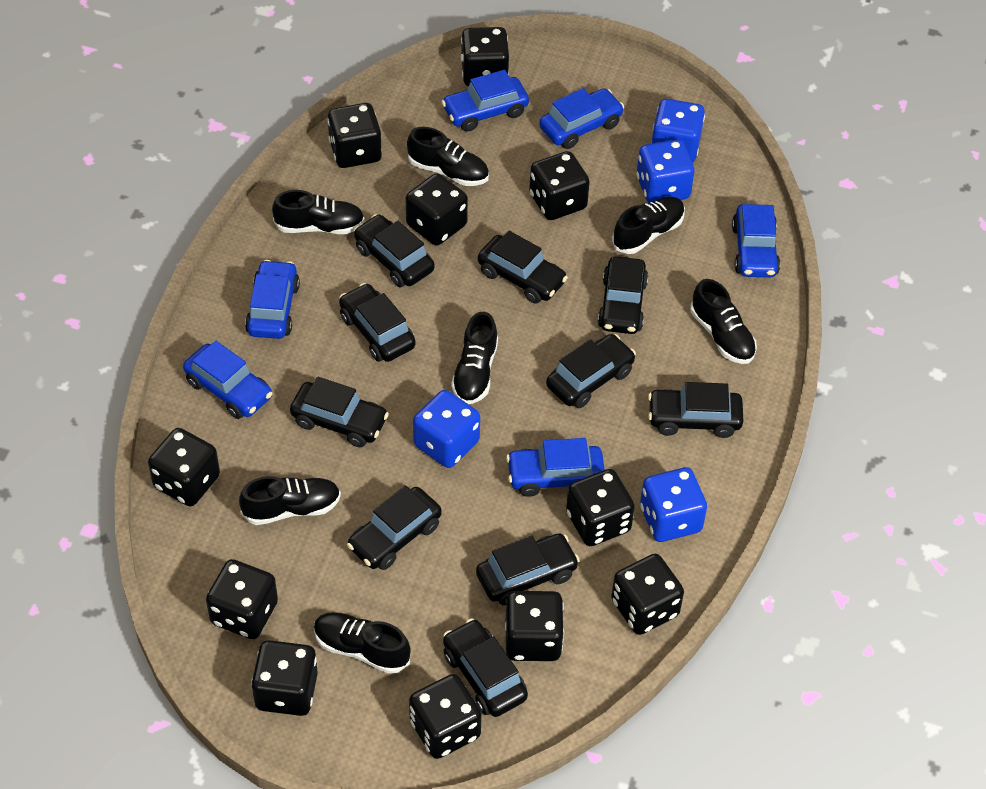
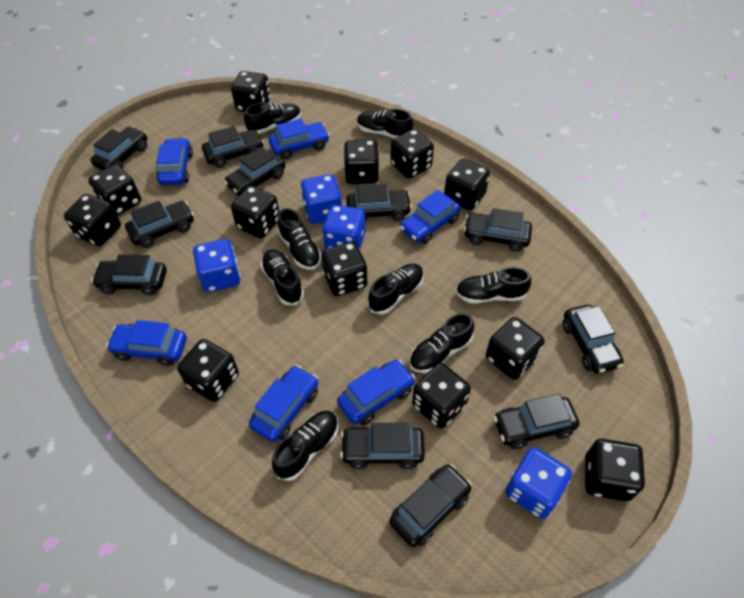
black car: [290,377,389,447] [339,283,416,362] [347,485,442,570] [354,214,434,287] [443,618,528,717] [476,533,580,605] [478,231,568,304] [546,334,636,408] [598,256,648,334] [648,382,743,438] = 10 -> [90,126,147,170] [91,254,167,296] [125,201,194,248] [202,126,264,168] [224,147,285,196] [340,423,425,469] [346,184,412,222] [390,464,472,547] [464,208,532,252] [494,394,580,449] [562,304,624,374] = 11
black dice: [148,428,220,506] [206,559,278,639] [251,640,318,716] [327,103,382,168] [406,173,468,246] [409,674,482,759] [461,27,509,86] [505,591,564,661] [529,151,590,220] [566,469,635,546] [611,554,684,635] = 11 -> [64,194,121,246] [88,164,141,216] [177,339,239,402] [231,71,271,112] [231,186,279,238] [321,242,367,296] [344,140,379,184] [390,129,434,179] [412,363,471,429] [444,159,490,210] [486,317,545,380] [585,439,645,501] = 12
black shoe: [239,476,341,525] [272,190,365,234] [314,612,411,674] [407,127,489,186] [451,312,498,404] [612,196,685,254] [690,279,757,364] = 7 -> [244,103,301,134] [260,249,304,305] [272,411,338,481] [277,208,321,270] [357,109,413,138] [368,264,424,315] [409,313,474,373] [456,267,531,304] = 8

